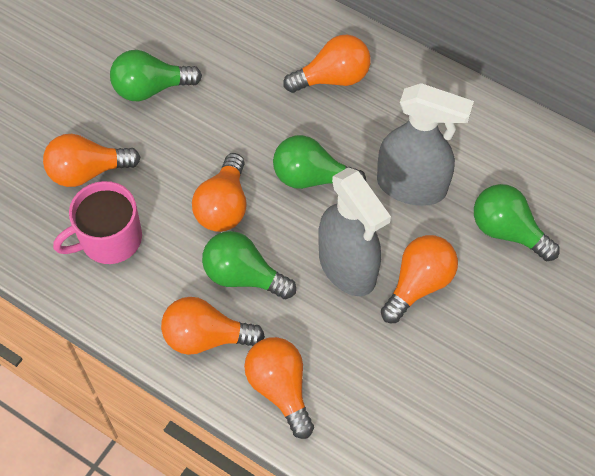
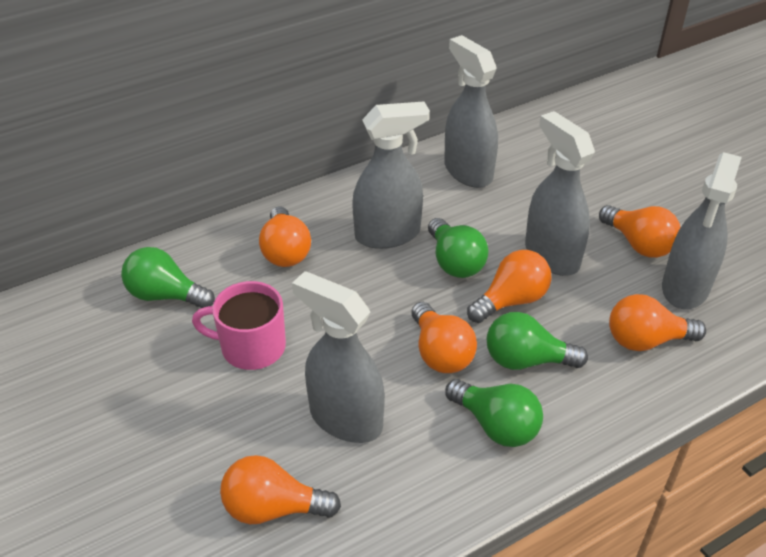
grey spray bottle: [318,167,391,296] [377,83,474,206] = 2 -> [292,271,385,443] [352,102,430,249] [444,35,498,188] [525,111,595,276] [662,152,742,309] = 5

